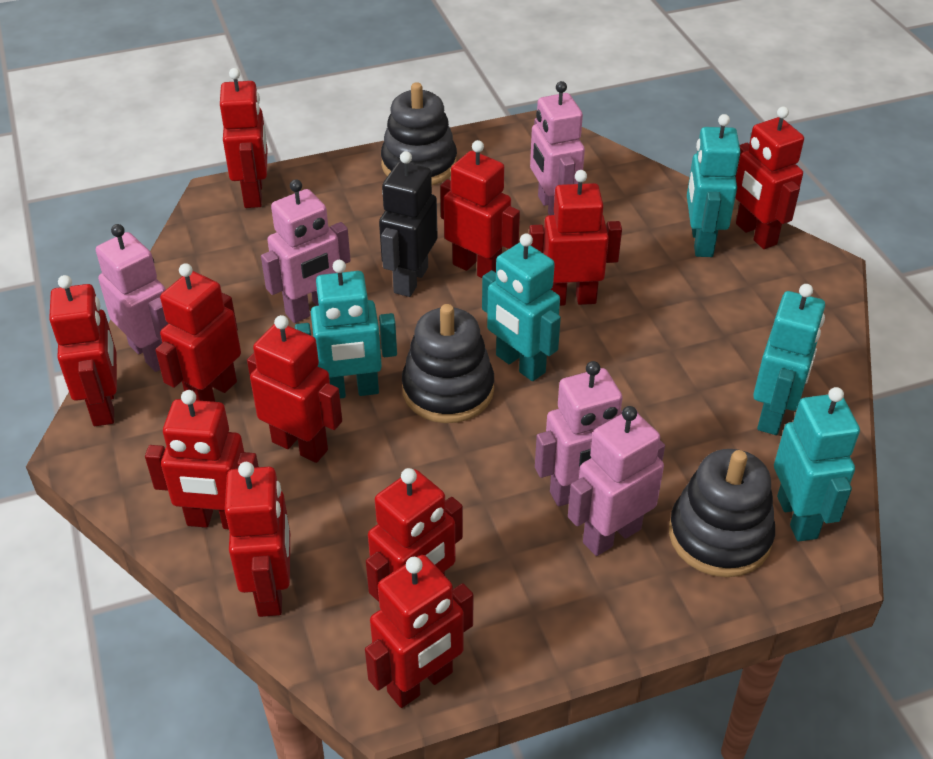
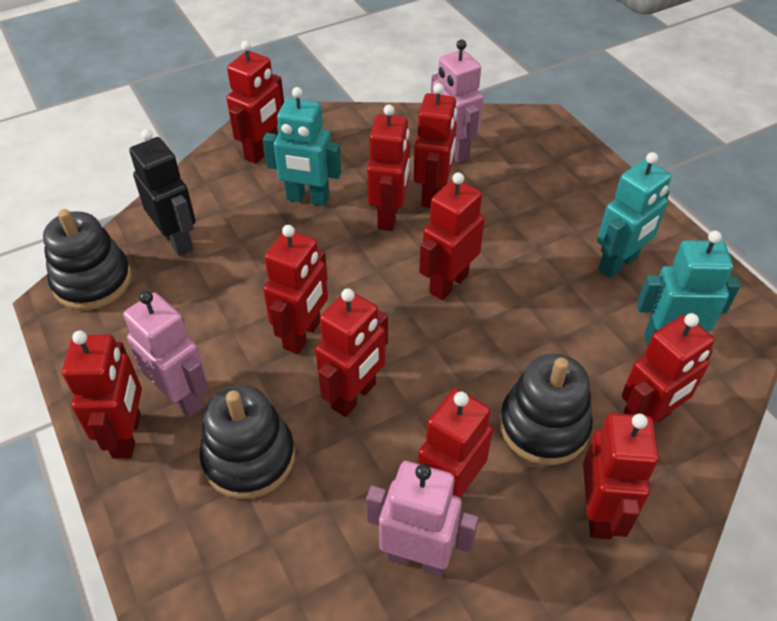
pink robot: [96,224,169,372] [261,179,351,323] [530,81,585,215] [535,361,639,507] [568,406,665,556] = 5 -> [123,291,209,418] [366,461,479,576] [431,40,484,163] = 3
red robot: [49,275,117,426] [145,390,259,529] [155,263,241,402] [220,68,267,208] [225,462,290,617] [247,315,342,463] [365,555,473,708] [366,468,463,602] [440,140,520,278] [529,170,622,306] [735,106,804,249] = 11 -> [62,331,142,459] [226,41,284,164] [263,225,328,354] [315,288,388,417] [367,105,410,231] [414,83,457,208] [418,388,493,498] [419,172,485,300] [583,413,659,539] [622,313,714,423] = 10
turquoise robot: [295,260,397,399] [482,233,561,381] [687,114,741,257] [753,284,825,435] [774,387,860,541] = 5 -> [263,87,341,206] [597,152,671,278] [637,231,741,346] = 3

